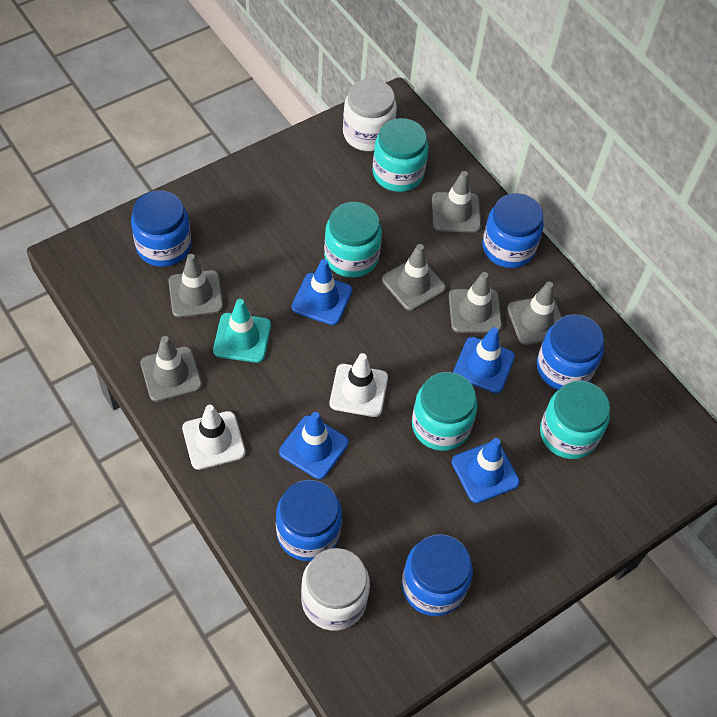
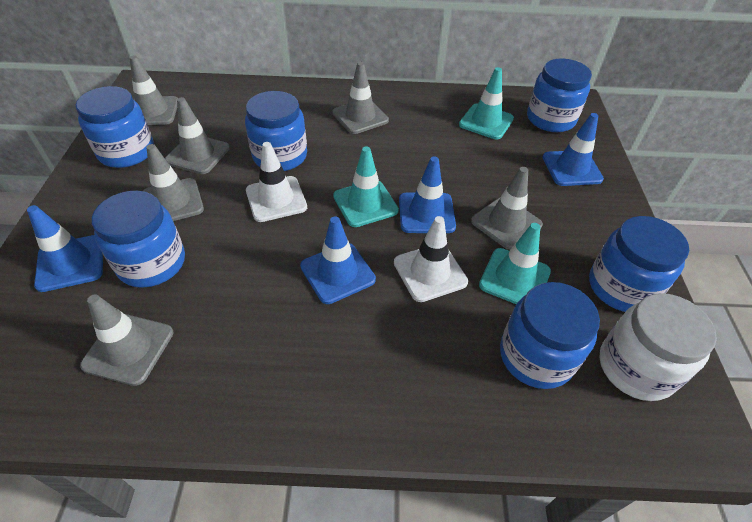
blue jar: [131,190,192,267] [276,480,342,561] [402,534,473,616] [482,193,544,268] [537,314,604,390] = 5 -> [75,86,154,168] [92,191,185,288] [245,91,307,171] [500,282,600,389] [527,59,592,132] [589,216,689,312] = 6
turquoise jar: [324,202,382,278] [373,118,428,192] [412,372,478,451] [540,381,610,459] = 4 -> none = 0
turquoise traffic cone: [213,299,271,363] = 1 -> [333,146,399,227] [459,67,514,140] [479,223,551,304] = 3
white jar: [301,548,370,631] [343,79,397,151] = 2 -> [599,293,717,401] = 1

